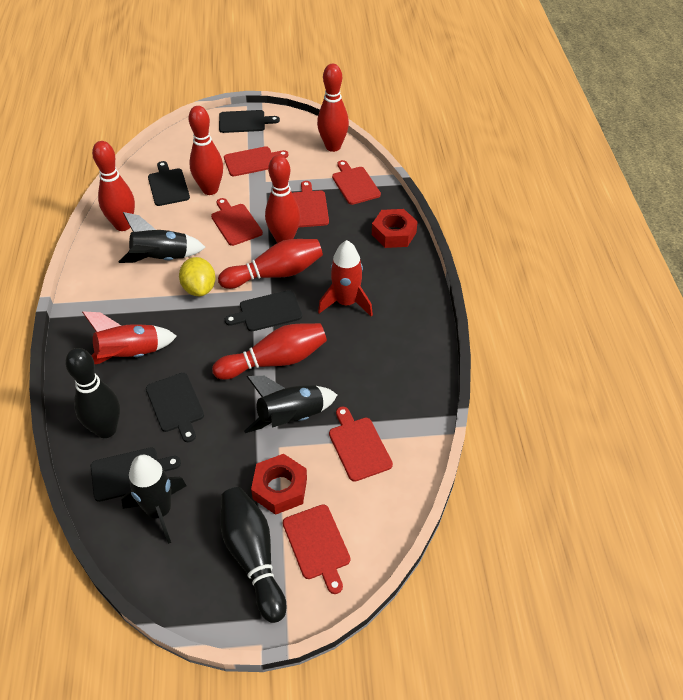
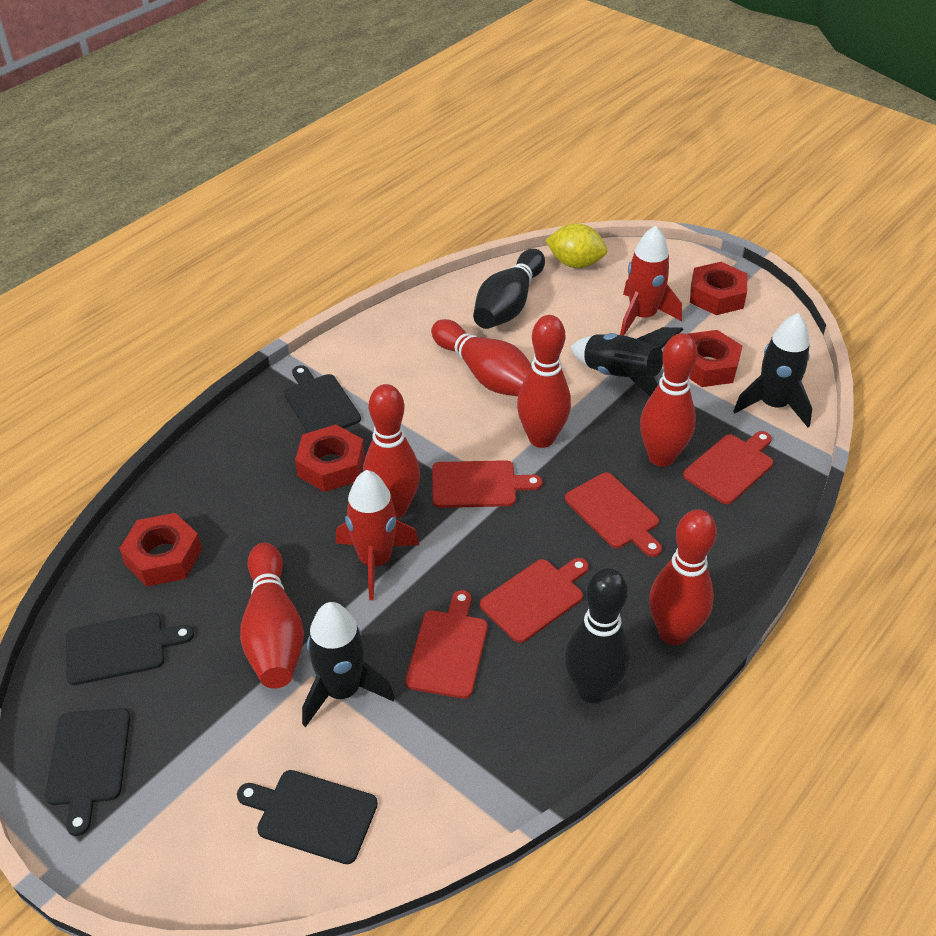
black cutting board: [91,448,181,502] [146,373,204,442] [148,161,190,206] [219,110,280,133] [225,290,302,331] = 5 -> [45,708,130,836] [66,613,194,685] [237,770,378,864] [284,365,361,433] = 4
red cutting board: [211,198,263,246] [224,146,289,176] [283,504,350,594] [292,181,329,228] [329,407,393,482] [332,160,381,205] = 6 -> [406,590,488,699] [432,460,543,508] [480,558,589,643] [565,473,662,557] [683,431,773,504] = 5
red nut: [251,454,307,515] [372,209,418,248] = 2 -> [119,513,202,586] [295,424,365,492] [687,330,742,387] [690,262,747,315] = 4

